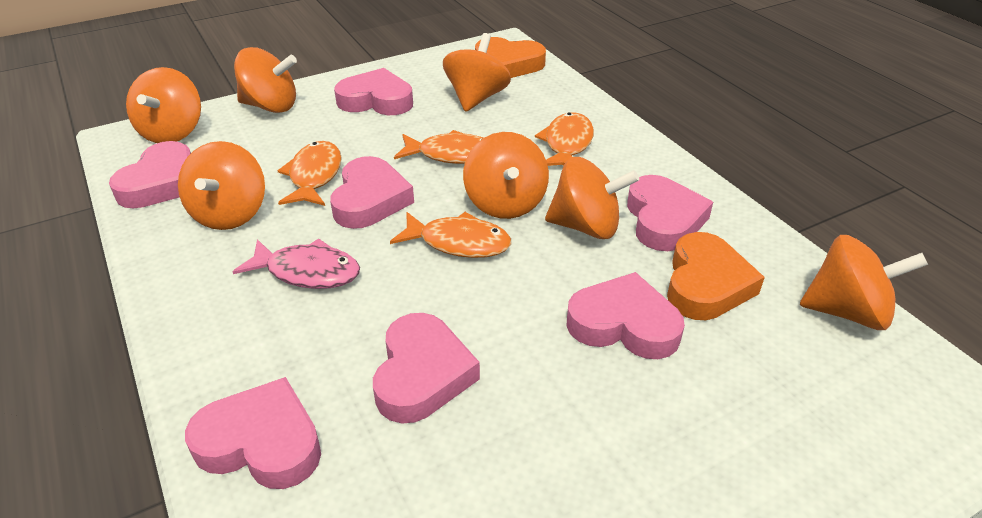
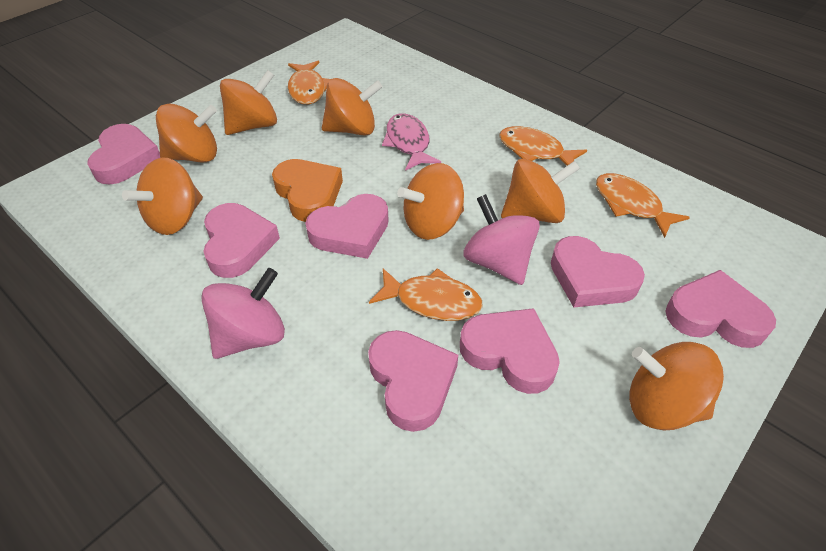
orange heart: [475,37,546,78] [667,232,765,320] = 2 -> [272,159,343,222] = 1
pink spinning top: none = 0 -> [201,268,285,359] [463,194,540,285] = 2

